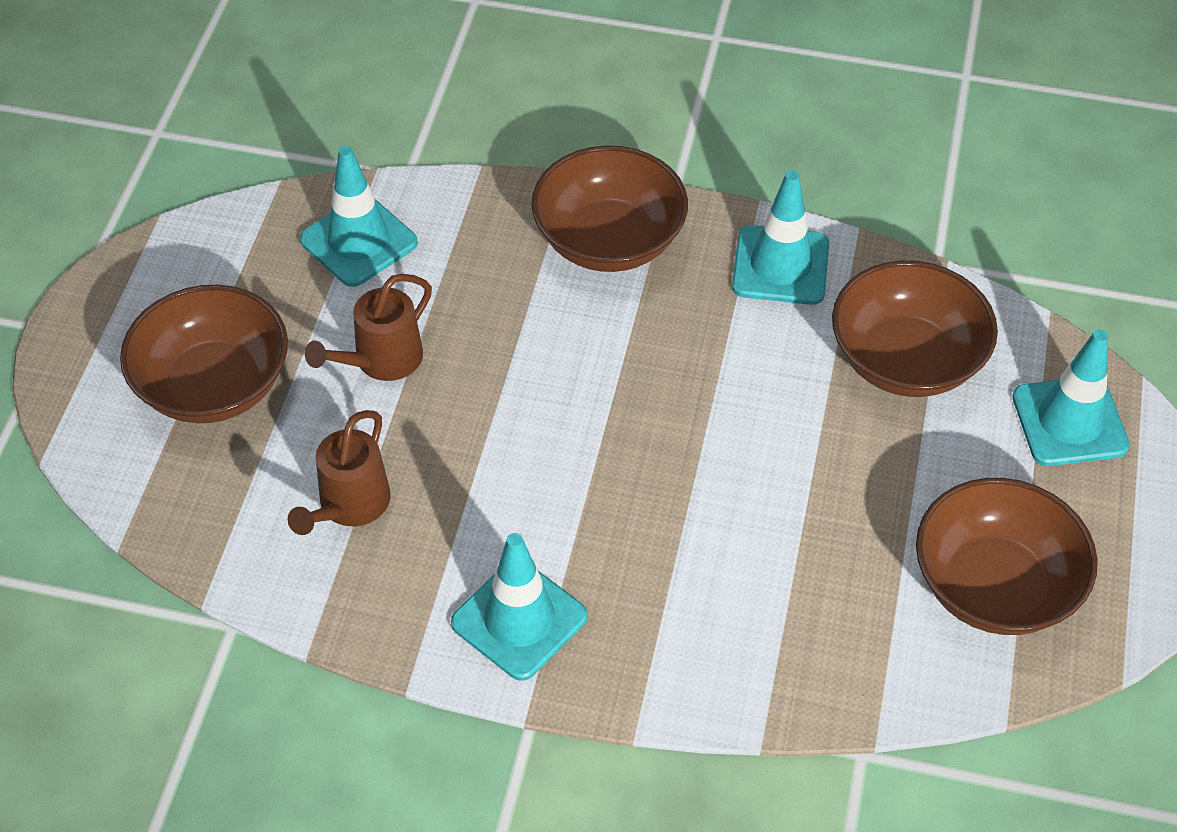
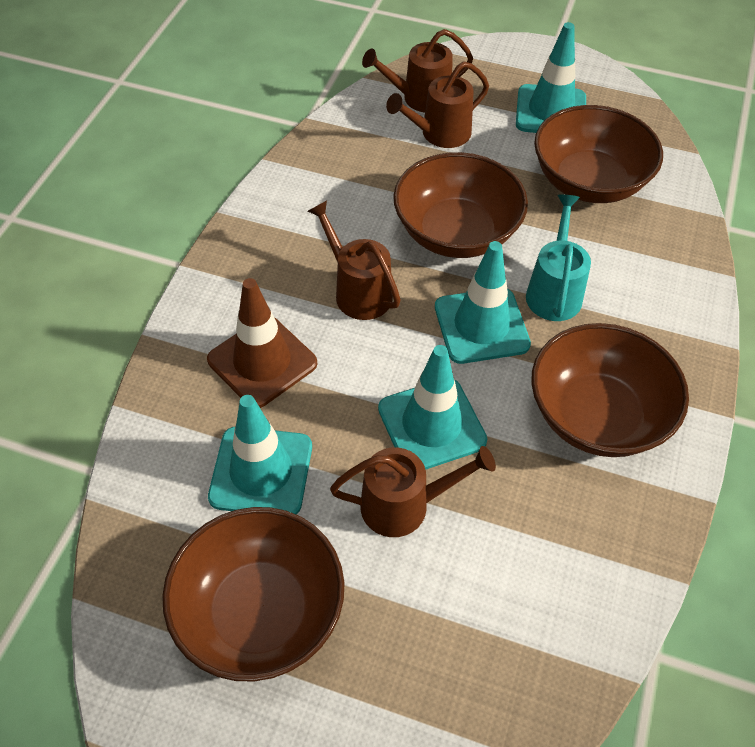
brown traffic cone: none = 0 -> [207,278,317,408] = 1
brown watering can: [288,410,391,535] [305,274,432,381] = 2 -> [308,200,401,320] [330,446,496,537] [362,29,473,113] [386,61,489,148] = 4
turquoise watering can: none = 0 -> [526,194,591,321] = 1

